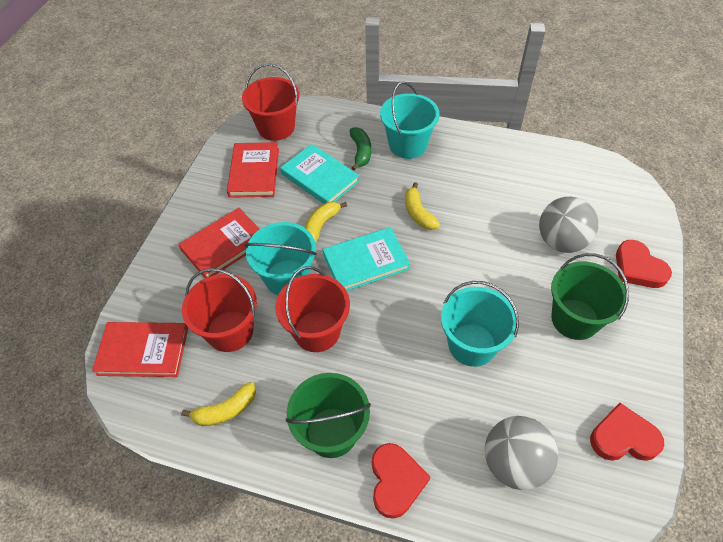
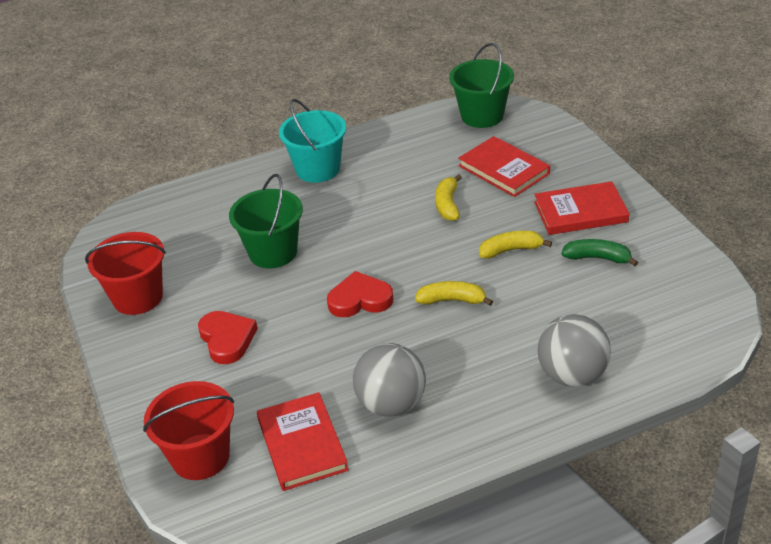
red bucket: [182,268,257,352] [242,64,299,141] [275,266,350,352] = 3 -> [85,232,166,315] [143,381,234,480] = 2
red heart: [372,443,431,519] [590,403,664,461] [616,240,672,288] = 3 -> [198,311,258,364] [327,271,393,317] = 2
turquoise book: [280,144,359,204] [323,227,410,291] = 2 -> none = 0
turquoise bucket: [244,222,317,295] [380,82,439,159] [441,281,519,367] = 3 -> [279,99,346,183] = 1

